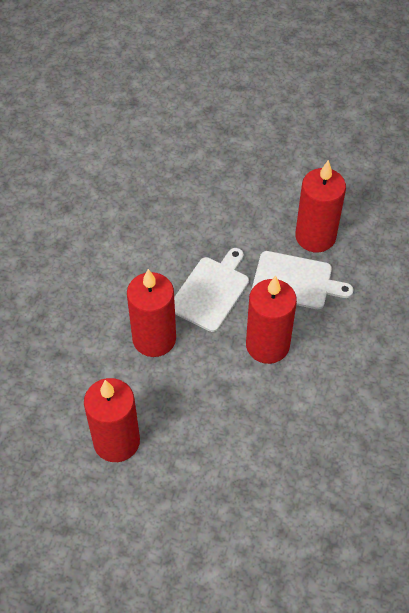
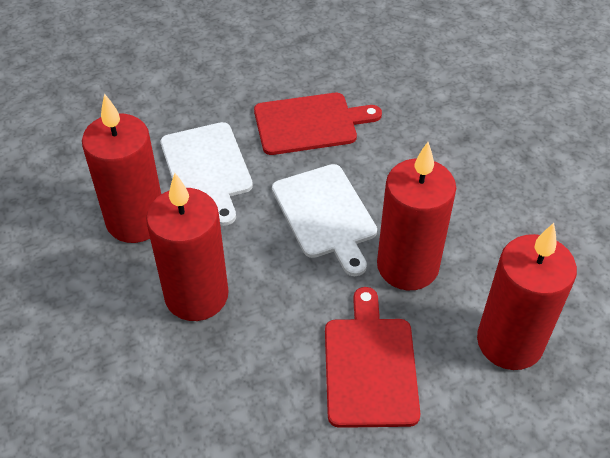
red cutting board: none = 0 -> [254,93,382,155] [325,287,420,428] = 2

